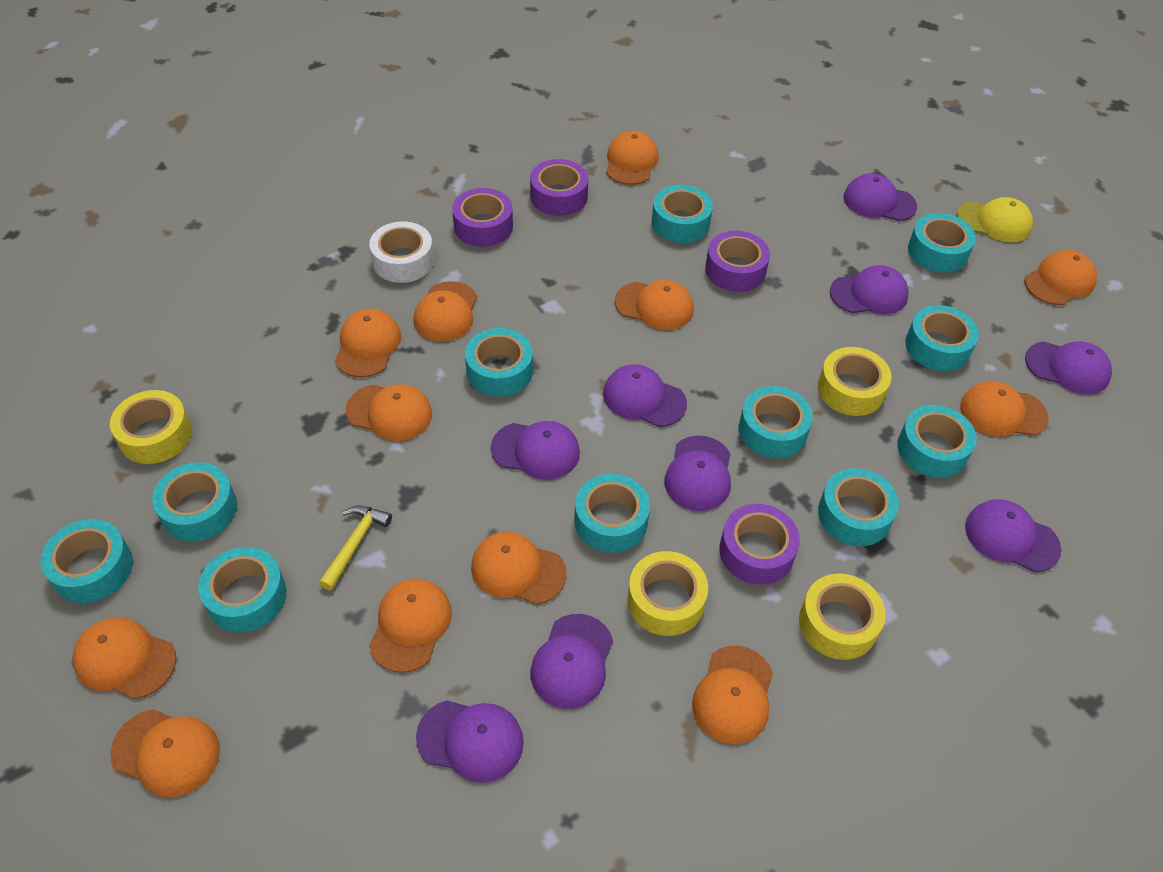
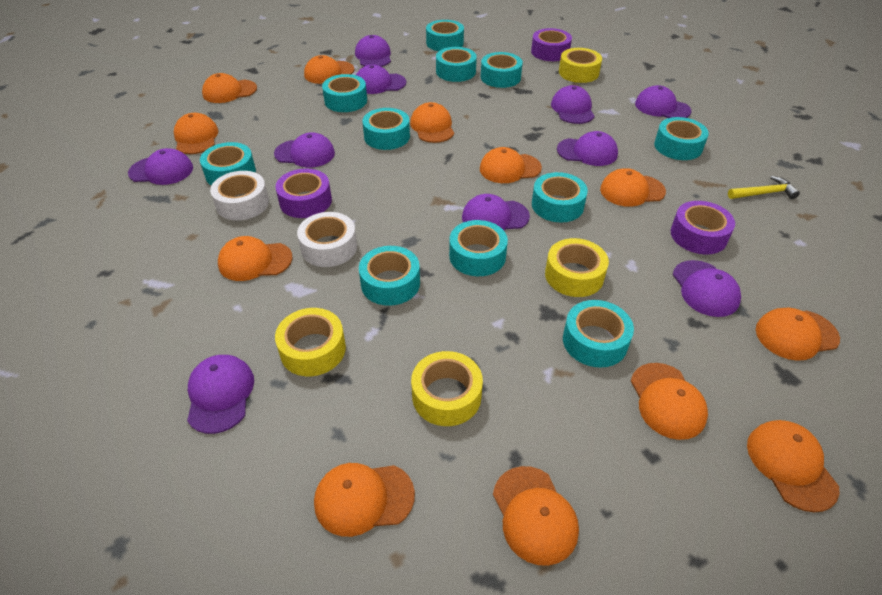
purple cap: [416,700,524,783] [491,421,580,480] [530,614,613,709] [603,364,687,427] [664,436,731,511] [830,265,909,314] [843,173,917,221] [965,499,1061,572] [1025,341,1112,395] = 9 -> [128,148,193,185] [187,355,254,434] [274,132,335,167] [355,35,391,67] [356,65,406,94] [462,194,530,230] [551,85,595,124] [557,131,618,166] [635,85,692,118] [673,260,741,317] = 10
purple tape: [452,188,513,247] [530,159,588,216] [705,231,770,292] [719,504,800,585] = 4 -> [276,168,332,218] [531,28,572,61] [671,201,735,254] = 3
white tape: [369,221,434,283] = 1 -> [210,171,269,221] [297,212,357,267] = 2
yellow cap: [957,197,1033,242] = 1 -> none = 0

